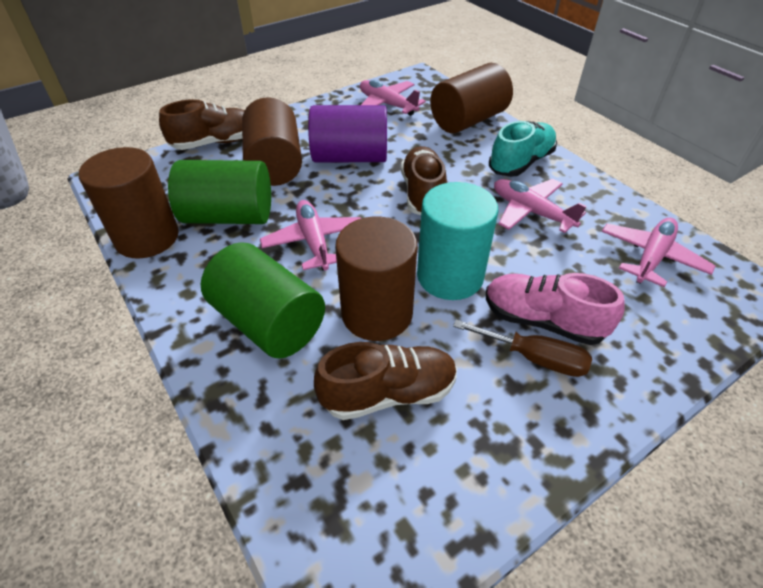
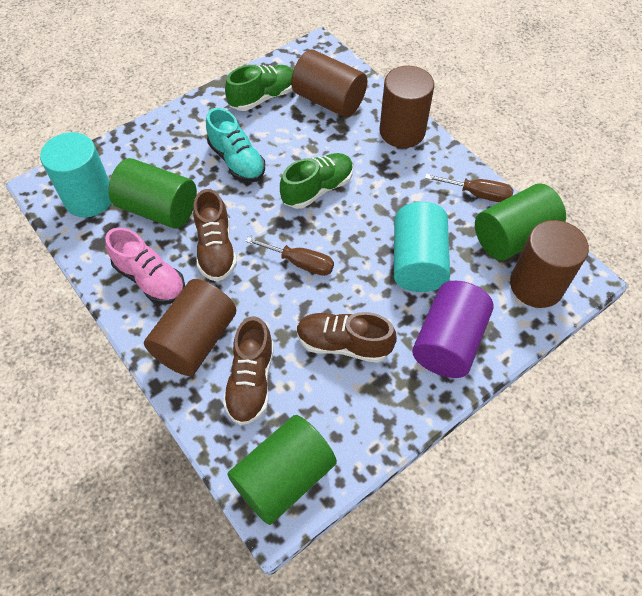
brown screwdriver: [453,320,592,377] = 1 -> [245,237,334,276] [425,174,514,202] = 2
green cylinder: [168,160,271,224] [201,242,325,359] = 2 -> [108,158,197,229] [227,415,337,525] [475,184,566,260] = 3
green shoe: none = 0 -> [225,65,294,111] [280,153,353,209] = 2
pink plane: [260,200,361,271] [360,80,426,116] [494,179,587,233] [602,218,715,287] = 4 -> none = 0
turquoise cylinder: [417,182,498,300] = 1 -> [40,132,111,217] [394,202,450,292] = 2

